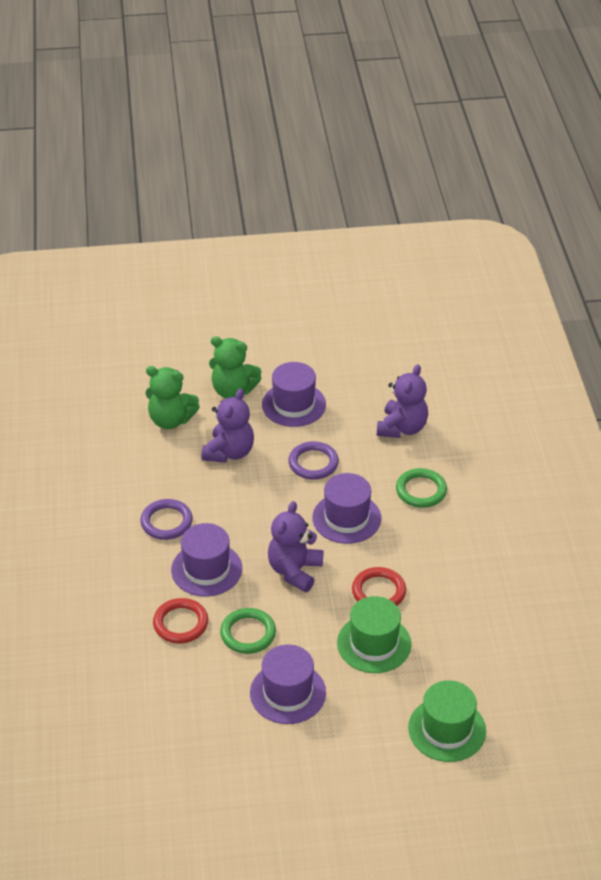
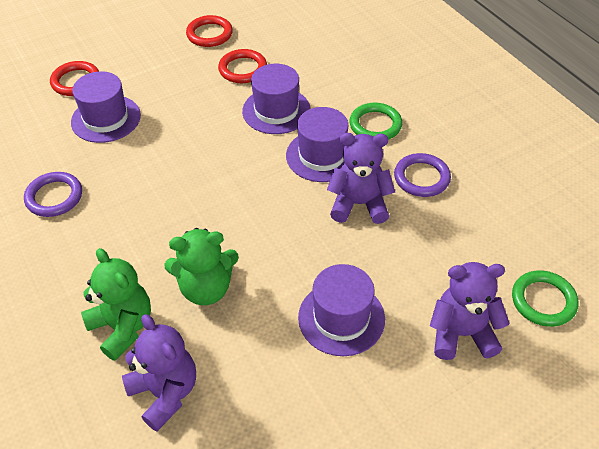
green hat: [337,596,411,673] [408,680,486,762] = 2 -> none = 0
red ring: [153,598,208,643] [352,567,406,606] = 2 -> [50,61,99,96] [186,15,233,47] [218,49,267,83] = 3

